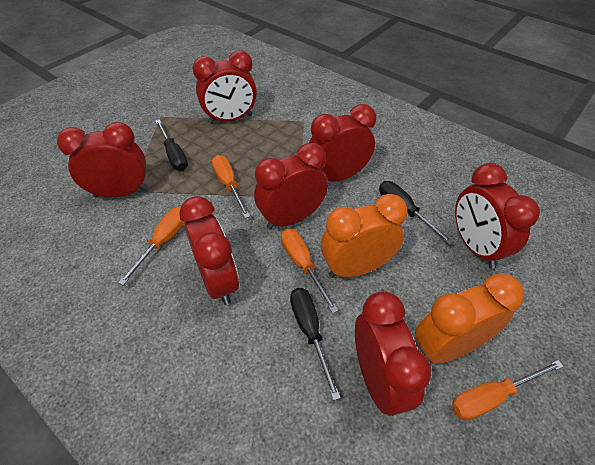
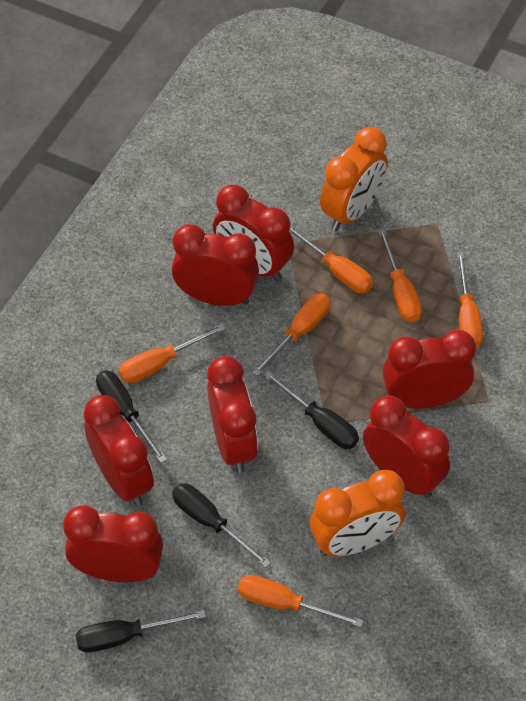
black screwdriver: [155,119,188,171] [290,288,341,400] [379,181,454,245] = 3 -> [75,610,206,652] [96,370,167,463] [172,483,271,568] [264,371,359,449] = 4
orange screwdriver: [118,207,186,286] [212,155,250,218] [281,229,338,313] [451,360,564,420] = 4 -> [118,324,226,383] [238,575,364,627] [253,293,330,376] [289,225,373,293] [378,229,422,322] [457,252,483,348] = 6

